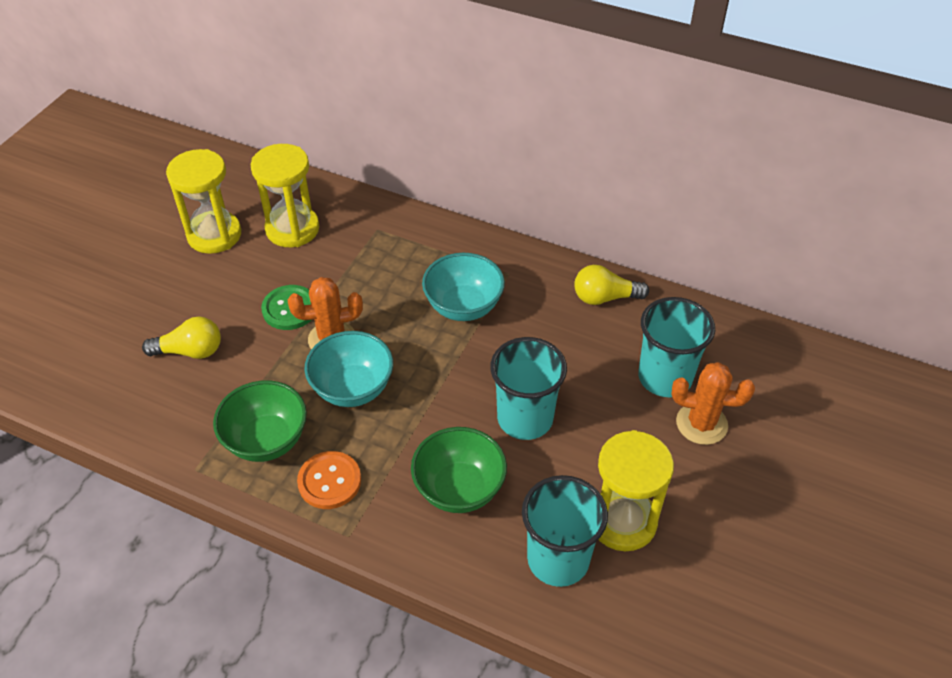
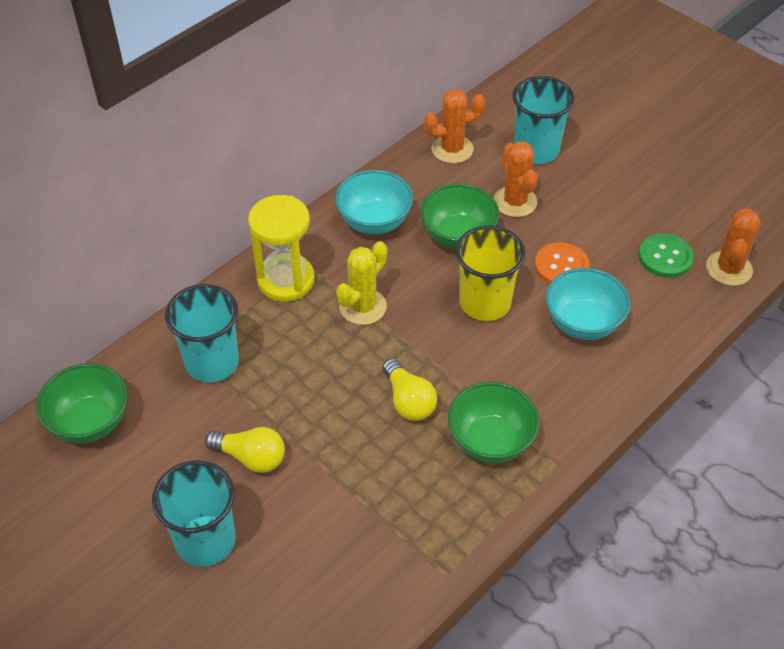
green bowl: [213,380,307,462] [411,427,507,513] = 2 -> [36,363,128,443] [420,184,500,249] [448,382,540,463] = 3
orange cactus: [288,277,363,349] [671,362,755,445] = 2 -> [424,89,485,163] [494,141,537,217] [706,209,761,286] = 3
yellow cactus: none = 0 -> [336,241,387,325] = 1
yellow cup: none = 0 -> [455,225,525,321] = 1
yellow hourglass: [166,149,241,254] [251,144,319,247] [598,430,674,551] = 3 -> [248,195,315,302] = 1

